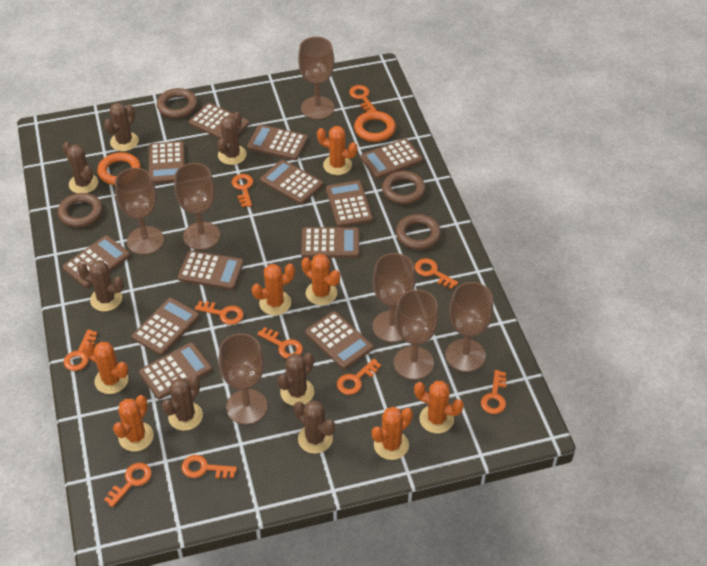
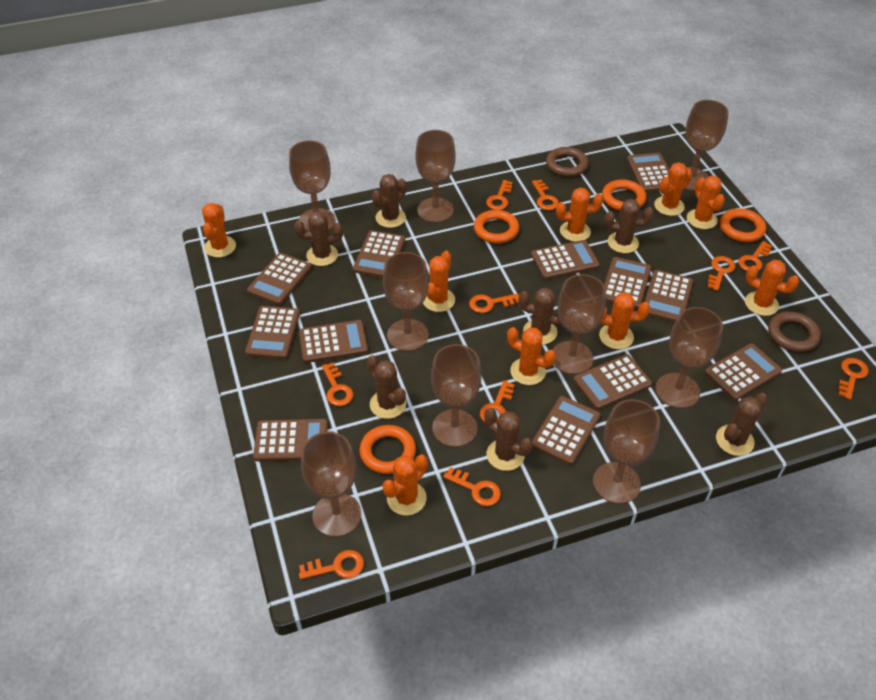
brown goblet: [115,168,164,255] [174,163,220,250] [218,333,268,425] [298,37,334,120] [373,253,416,342] [394,289,439,380] [446,282,493,372] = 7 -> [289,140,336,230] [301,432,361,537] [383,252,429,351] [415,130,455,223] [431,344,481,447] [553,274,606,374] [593,399,660,504] [656,307,723,408] [685,100,729,191] = 9
brown ring: [58,193,103,227] [157,88,198,118] [382,171,426,204] [396,214,441,250] = 4 -> [546,147,589,177] [768,312,821,352] = 2
orange cactus: [83,341,128,394] [113,395,154,451] [252,264,295,315] [302,254,340,305] [317,126,358,175] [372,407,413,460] [414,381,464,433] = 7 -> [202,203,236,258] [382,454,428,516] [423,251,455,312] [507,327,556,385] [556,188,603,242] [599,292,650,349] [654,162,692,216] [687,176,725,229] [745,260,799,316] = 9
orange ring: [97,152,141,185] [354,111,396,142] = 2 -> [359,425,416,474] [474,210,519,244] [602,179,646,211] [720,209,766,242] = 4

